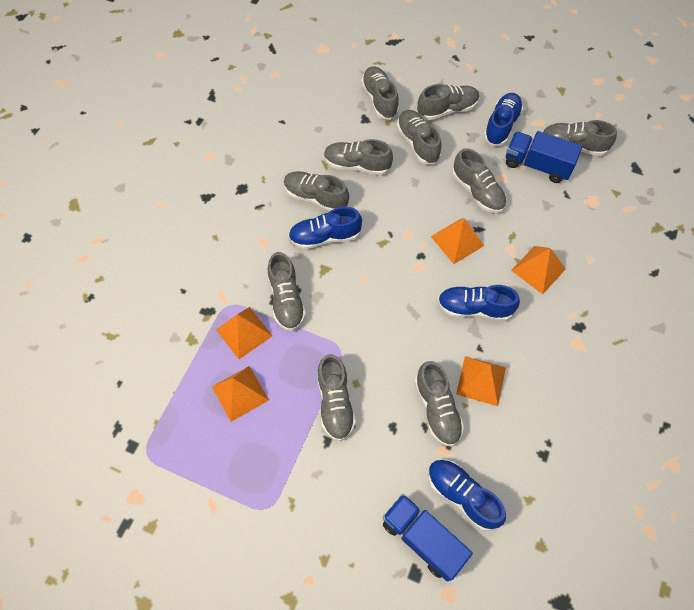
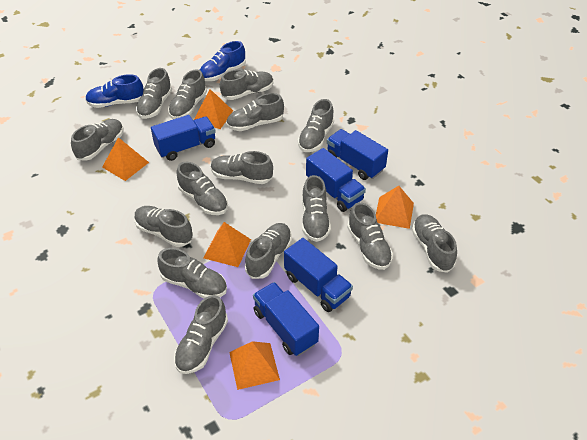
blue shoe: [288,207,362,249] [428,459,506,531] [438,285,520,321] [484,93,523,146] = 4 -> [85,74,144,108] [200,41,246,81] = 2
blue truck: [382,494,473,581] [506,131,582,183] = 2 -> [151,115,216,161] [253,282,319,356] [284,238,353,312] [306,148,366,212] [327,129,388,180] = 5
grey shoe: [268,252,306,331] [284,171,349,211] [317,354,356,441] [324,139,393,175] [361,66,399,120] [397,110,442,164] [414,361,464,447] [417,84,479,120] [452,148,507,213] [543,120,617,156] = 10 -> [71,119,123,161] [134,206,193,247] [136,68,172,119] [157,248,227,298] [168,70,207,119] [174,295,228,374] [177,161,228,215] [211,151,273,184] [220,69,274,100] [226,93,284,131] [245,223,292,279] [298,99,334,152] [302,175,331,242] [347,202,393,270] [412,214,457,273] = 15

